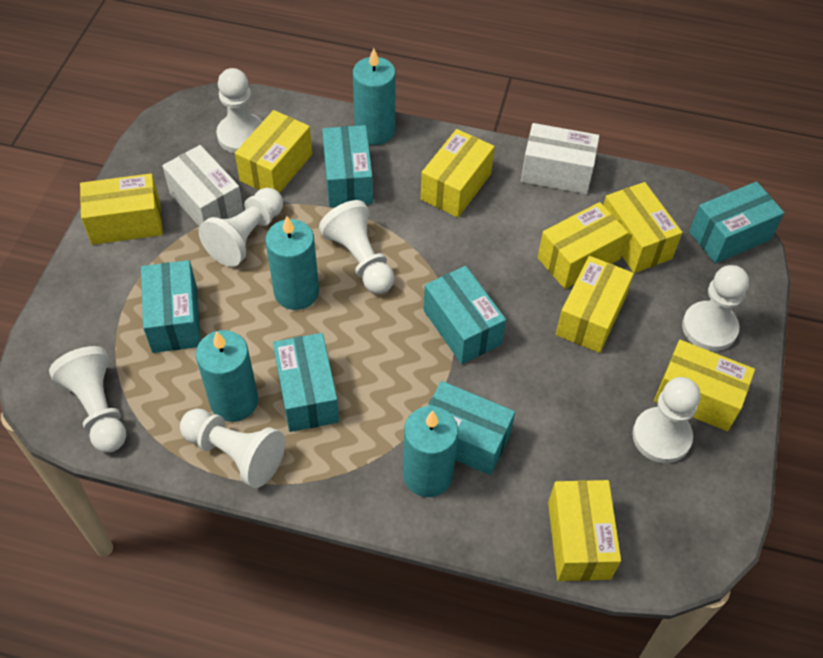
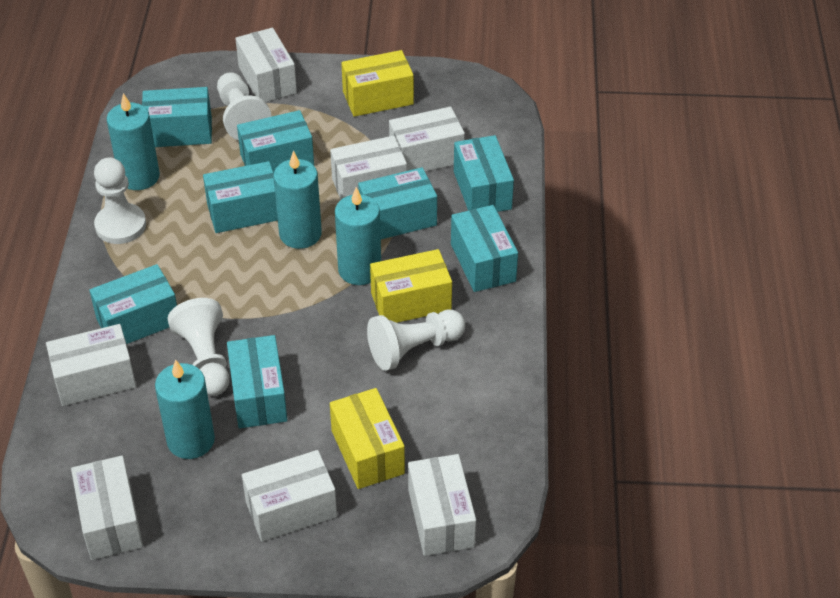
turquoise box: [141,260,201,353] [273,333,339,432] [322,125,373,207] [423,266,506,364] [428,381,515,475] [689,181,784,263] = 6 -> [89,264,177,344] [142,87,212,147] [203,161,278,233] [227,335,287,428] [237,110,314,173] [358,167,437,239] [451,205,518,292] [454,135,514,212] = 8
white box: [162,145,244,227] [521,123,599,194] = 2 -> [46,324,136,406] [71,456,143,560] [235,28,297,102] [242,450,337,542] [330,136,407,200] [389,107,465,172] [408,454,476,556] = 7
white pawn: [49,346,126,452] [180,408,285,488] [198,188,283,267] [216,68,263,153] [319,200,394,294] [632,377,700,463] [682,265,749,351] = 7 -> [94,157,146,244] [167,298,230,396] [217,72,272,140] [367,310,465,371] = 4
yellow box: [80,173,163,245] [235,110,312,193] [421,129,495,217] [538,202,628,289] [548,480,621,581] [556,256,634,353] [603,182,682,273] [654,340,755,431] = 8 -> [330,388,405,489] [341,50,414,117] [370,249,452,323] = 3

